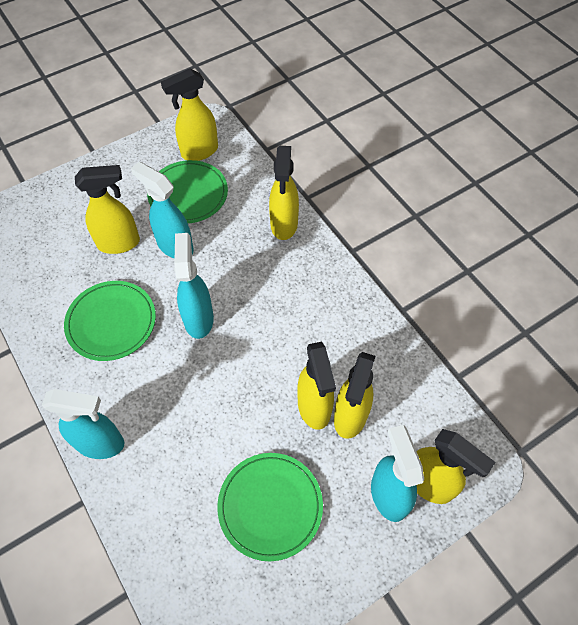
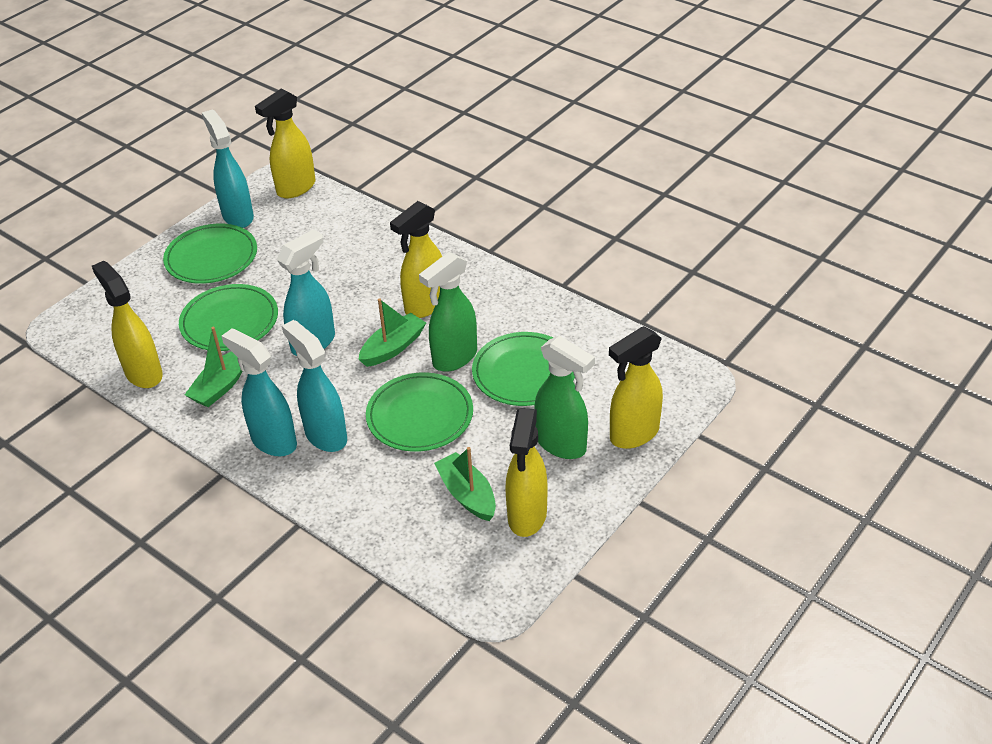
green boat: none = 0 -> [184,327,243,407] [359,298,426,367] [434,447,496,521] = 3
green plate: [64,281,156,361] [147,160,228,223] [217,453,323,561] = 3 -> [163,224,257,284] [179,284,278,351] [366,372,473,452] [472,332,575,406] = 4
green spray bottle: none = 0 -> [419,252,477,372] [534,336,595,459] = 2
yellow spray bottle: [75,165,140,254] [161,68,218,161] [269,146,299,240] [297,342,336,430] [334,352,376,439] [416,429,496,504] = 6 -> [92,261,163,388] [255,89,316,198] [390,201,442,318] [505,408,548,537] [609,326,663,449] = 5

